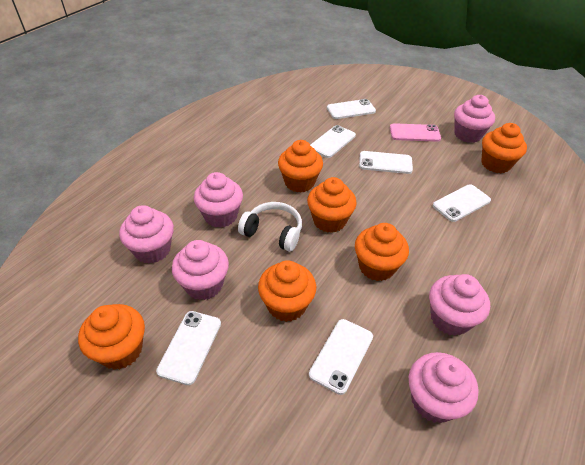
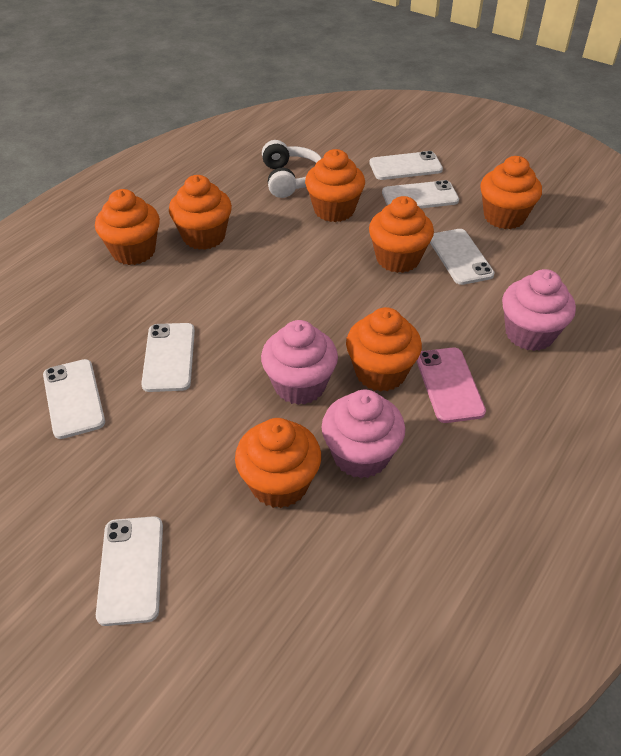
orange cupcake: [78,304,145,370] [258,260,316,322] [278,140,323,192] [307,177,357,233] [355,223,409,281] [481,123,527,173] = 6 -> [95,189,160,265] [169,175,232,250] [235,418,321,508] [305,149,365,222] [346,307,422,392] [369,196,434,273] [480,156,542,229] = 7
pink cupcake: [119,205,174,264] [172,240,229,300] [194,172,243,228] [409,352,479,423] [429,274,490,336] [454,95,495,143] = 6 -> [261,320,338,405] [322,389,405,478] [502,269,576,351] = 3

